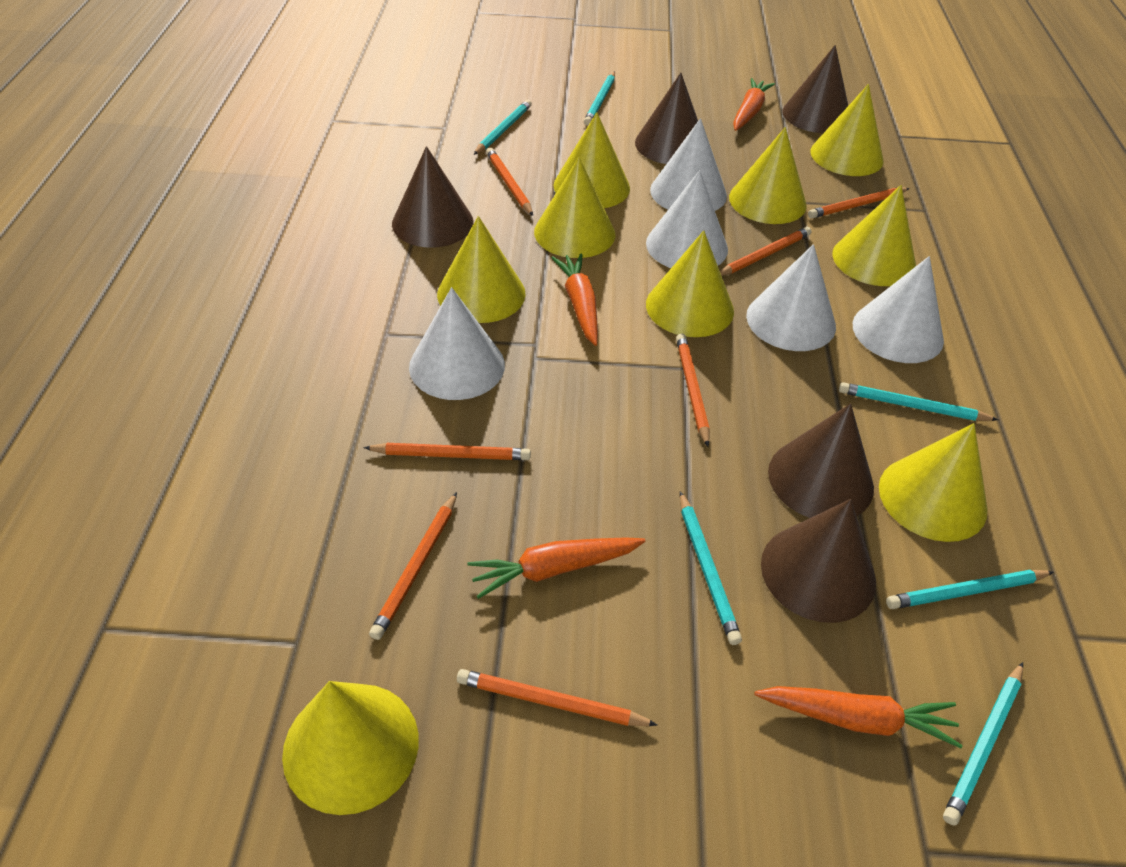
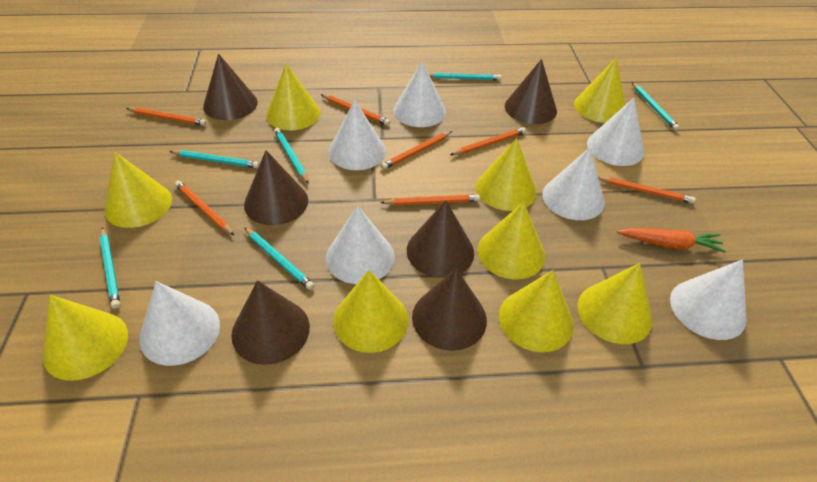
brown cone: [392,146,474,248] [635,73,698,164] [761,499,876,623] [768,403,874,518] [782,45,848,133] = 5 -> [203,54,258,120] [231,280,310,365] [244,150,308,225] [407,200,474,278] [412,268,487,351] [505,59,557,124] = 6
orange carrot: [467,537,646,599] [551,254,598,346] [733,78,775,131] [754,686,963,748] = 4 -> [617,228,726,253] = 1
white cone: [409,287,505,400] [646,170,728,268] [650,118,727,211] [746,244,836,351] [853,256,944,363] = 5 -> [139,281,220,366] [326,205,395,284] [328,100,386,170] [393,61,446,127] [542,148,605,220] [587,98,644,166] [670,259,746,340] = 7

